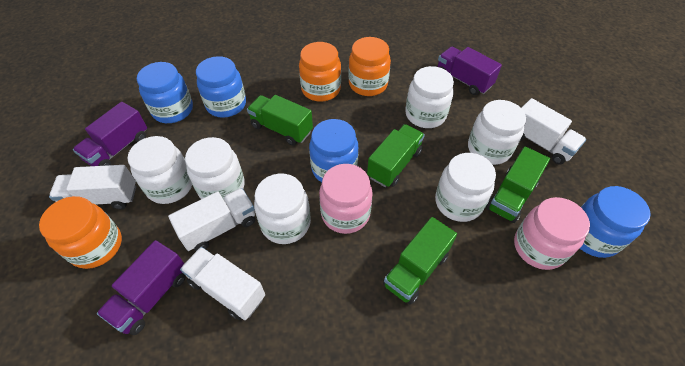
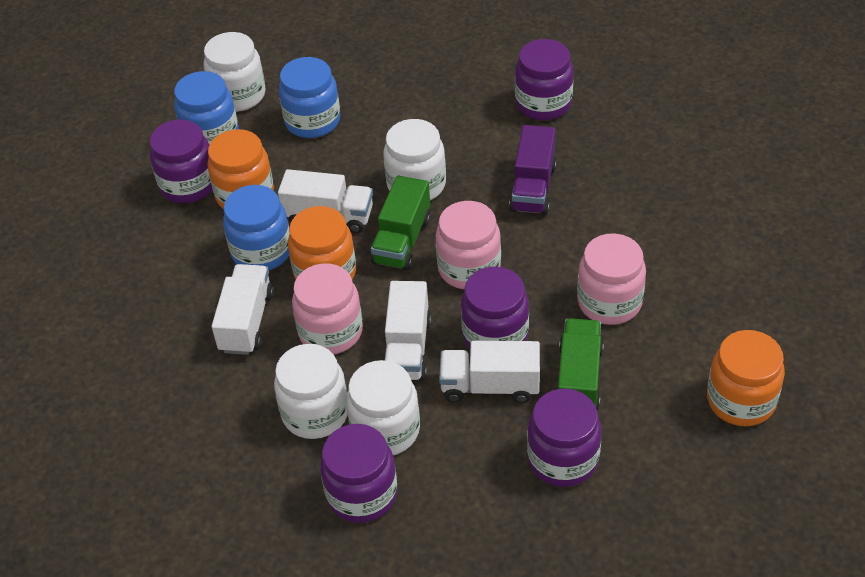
blue jar: [137,62,193,123] [196,56,246,118] [309,119,358,182] [580,186,651,258] = 4 -> [174,71,239,145] [223,185,290,270] [279,57,340,138] = 3
green truck: [247,95,313,146] [367,124,425,187] [383,217,457,305] [486,147,550,223] = 4 -> [371,176,431,270] [556,318,604,410] = 2
pink jar: [319,164,373,234] [514,197,590,270] = 2 -> [292,263,363,354] [436,201,501,289] [577,233,646,325] = 3
purple jar: none = 0 -> [149,120,213,203] [320,424,397,523] [461,266,529,349] [515,39,573,120] [527,389,601,487] = 5
purple truck: [73,102,147,166] [97,240,186,335] [438,47,502,95] = 3 -> [509,125,557,215] = 1
white jar: [127,136,192,204] [185,137,245,203] [254,174,311,244] [405,66,454,128] [435,153,496,222] [468,100,526,165] = 6 -> [204,32,266,112] [274,344,347,439] [346,360,420,455] [383,119,446,200] = 4

